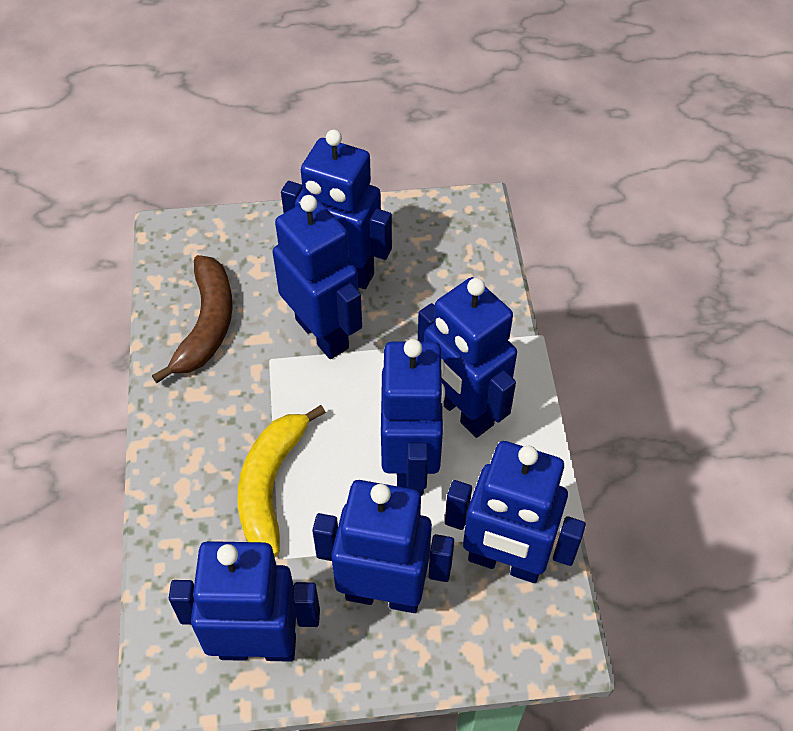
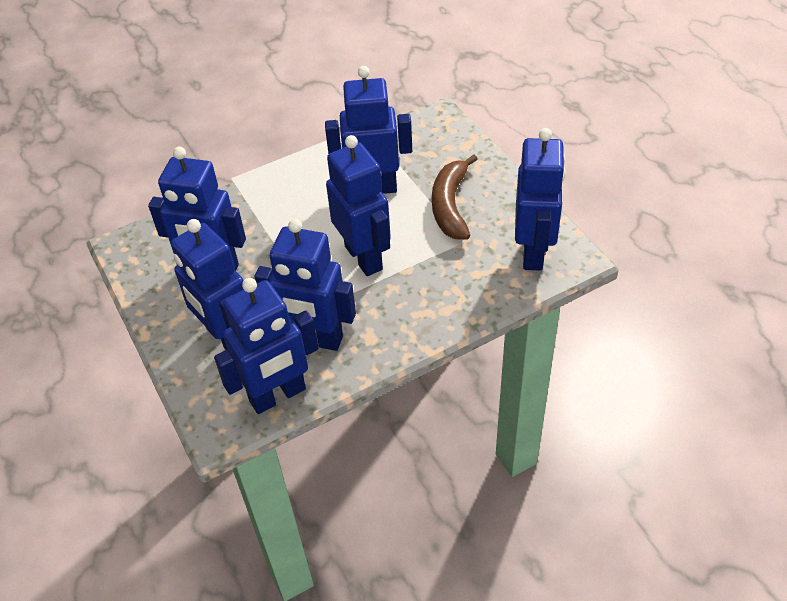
yellow banana: [238,405,326,557] = 1 -> none = 0

